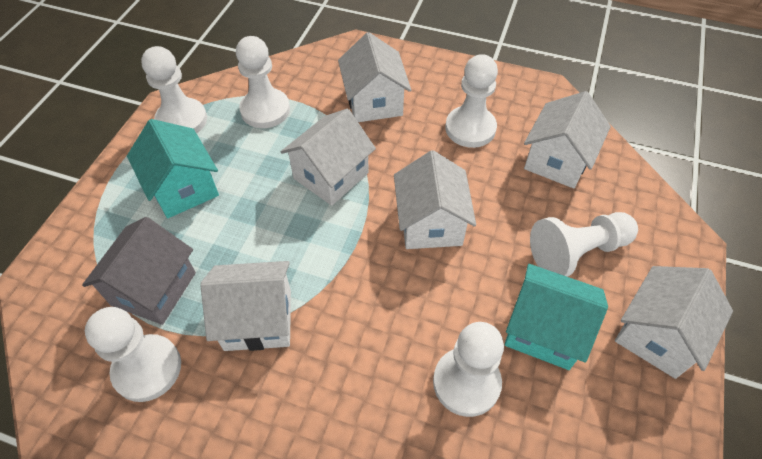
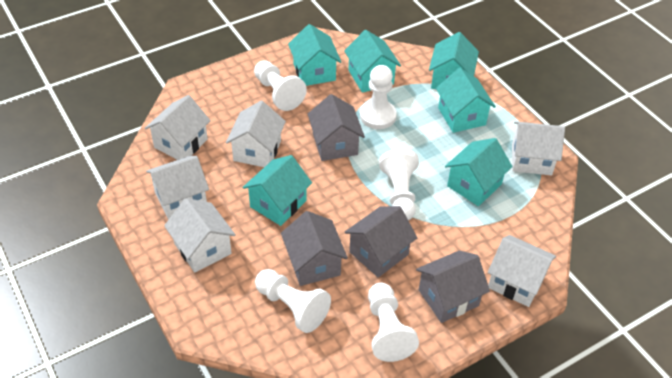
grey house: [82,217,196,325] = 1 -> [281,211,348,286] [308,94,365,161] [345,206,417,278] [416,250,490,323] = 4
turquoise house: [127,119,219,218] [505,264,608,370] = 2 -> [242,155,312,226] [288,24,341,86] [344,30,401,93] [429,32,479,89] [436,68,496,133] [445,138,513,206] = 6
white pawn: [85,307,181,402] [141,46,207,134] [236,36,290,128] [433,322,504,417] [445,54,498,148] [530,212,638,277] = 6 -> [254,60,307,111] [255,269,331,333] [360,65,397,129] [368,283,419,362] [379,149,419,220] = 5

